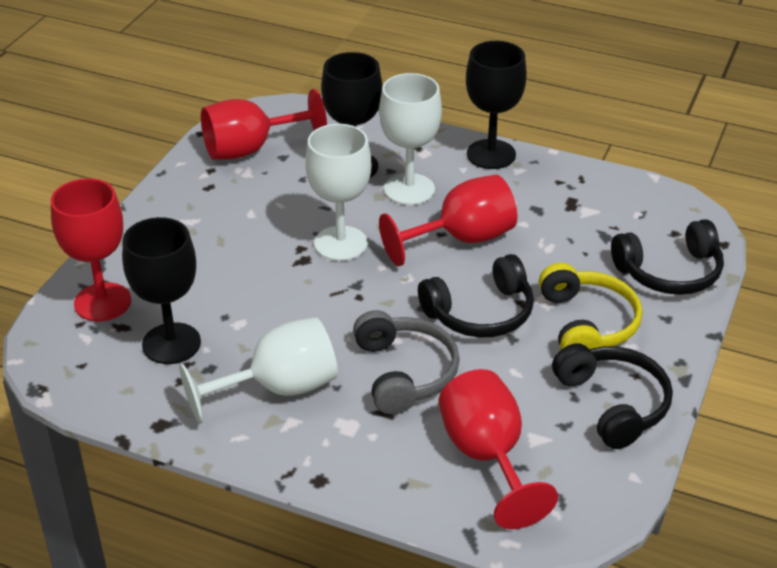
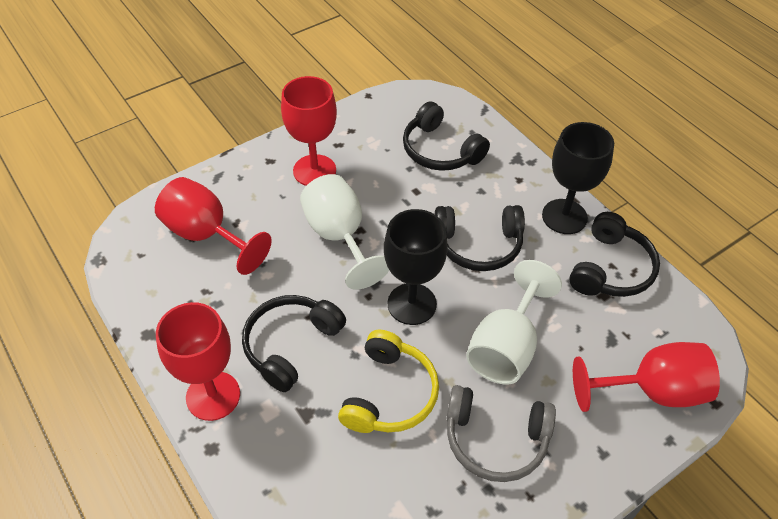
black goblet: [122,217,201,364] [321,52,382,178] [466,41,527,169] = 3 -> [384,209,448,325] [542,122,614,234] = 2
black headphones: [418,254,534,338] [552,343,673,449] [611,219,724,295] = 3 -> [242,295,346,392] [403,101,490,171] [435,205,525,271] [569,212,660,297] = 4
white goblet: [179,317,338,424] [305,124,372,261] [379,73,442,205] = 3 -> [300,174,389,290] [466,260,562,385] = 2

